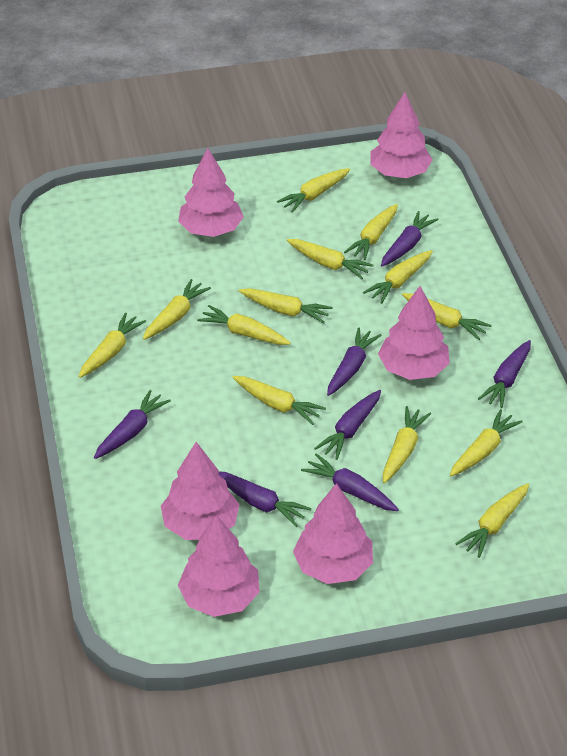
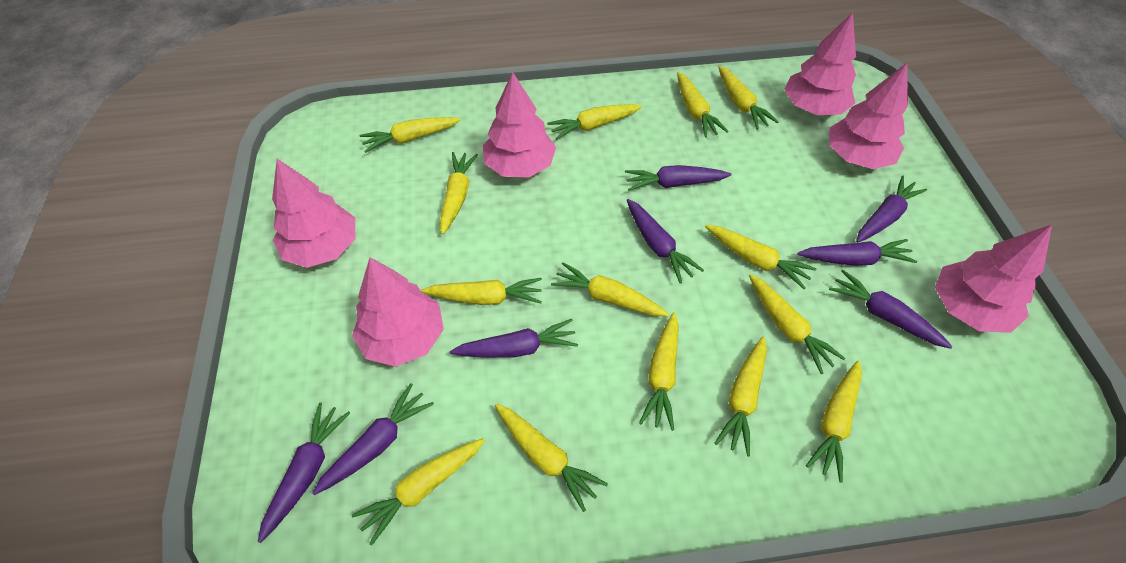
purple carrot: [94,390,171,459] [218,471,311,527] [301,453,399,511] [314,390,381,460] [327,327,381,396] [381,211,439,266] [478,340,531,408] = 7 -> [258,403,350,543] [312,383,434,495] [450,319,578,358] [625,165,731,191] [627,199,704,283] [797,239,917,266] [829,270,953,349] [856,176,927,242] = 8
yellow carrot: [78,312,146,378] [143,279,211,340] [197,305,291,345] [232,376,326,425] [239,288,333,324] [277,168,350,213] [287,239,373,279] [344,204,398,260] [363,250,433,304] [383,406,431,483] [402,293,492,340] [450,409,523,476] [455,483,529,558] = 13 -> [352,438,485,546] [360,117,461,153] [421,278,542,305] [440,152,478,234] [495,404,608,512] [547,104,642,140] [551,262,669,316] [639,312,679,431] [677,72,729,138] [705,225,816,289] [715,336,767,456] [719,66,779,129] [749,274,846,374] [806,361,862,483] = 14

